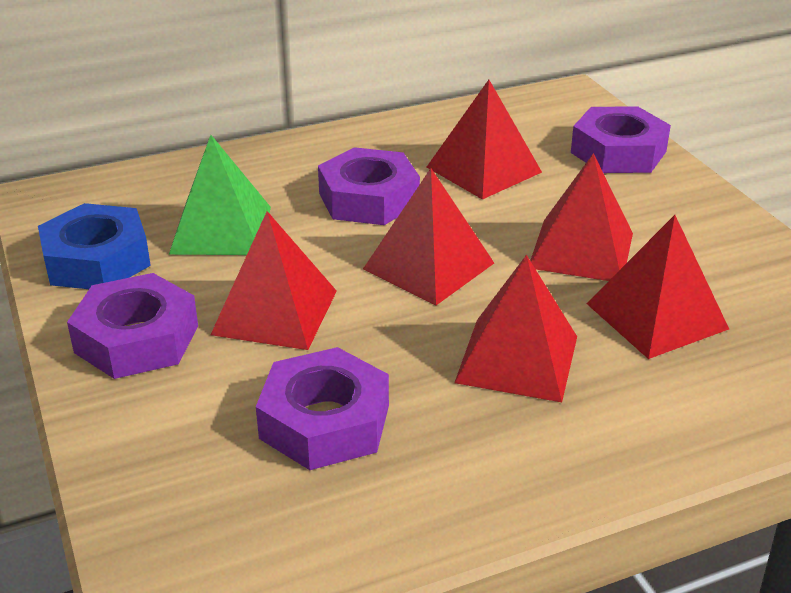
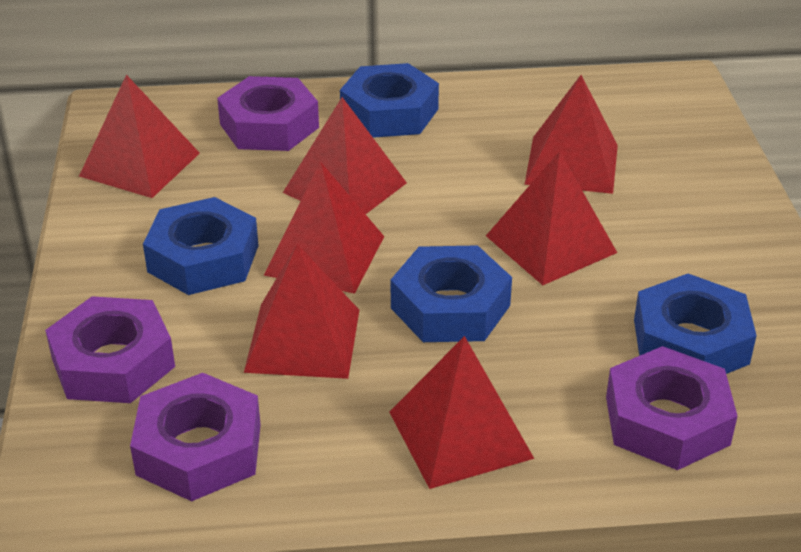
blue nut: [38,203,151,289] = 1 -> [143,197,259,295] [340,63,439,138] [391,245,512,342] [634,274,757,374] = 4
green pyramid: [169,135,271,255] = 1 -> none = 0
red pyramid: [211,211,337,350] [363,168,494,305] [427,80,542,200] [454,255,577,402] [530,153,633,281] [587,215,729,359] = 6 -> [79,75,200,198] [244,244,359,379] [264,162,384,294] [283,97,407,214] [389,336,534,489] [486,151,617,285] [524,75,618,194] = 7

